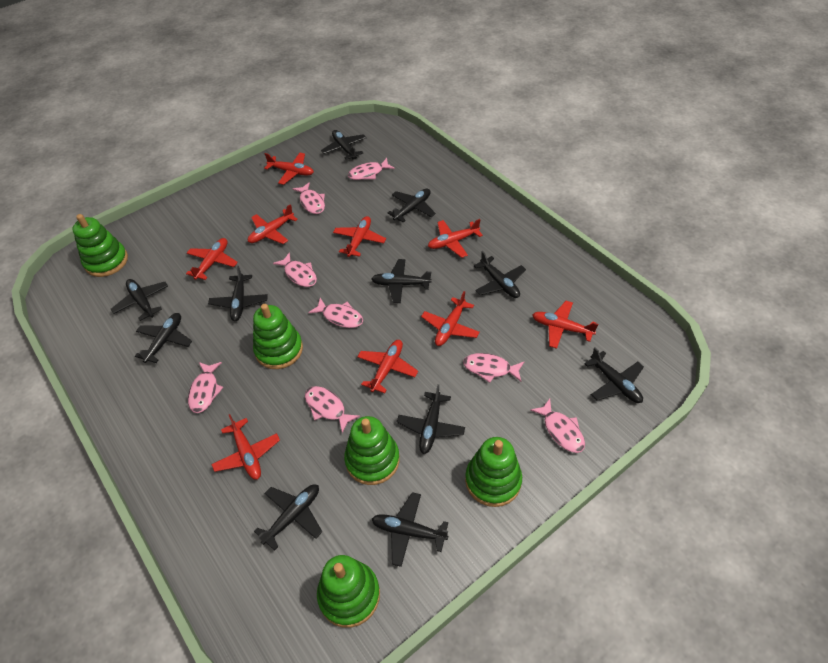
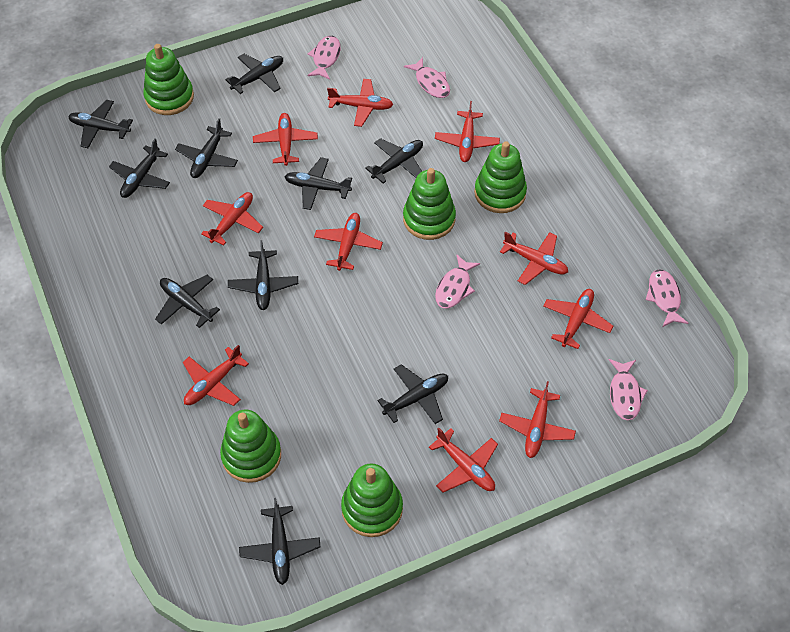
black plane: [111,279,168,321] [135,313,192,363] [208,266,268,321] [254,484,322,551] [321,130,366,160] [372,259,432,303] [372,492,448,567] [387,189,436,223] [397,384,465,454] [474,251,526,298] [584,347,644,403] = 11 -> [68,100,133,148] [109,139,170,198] [155,275,220,328] [175,118,238,178] [225,54,283,94] [228,240,298,310] [239,498,321,585] [284,157,352,210] [365,138,423,183] [377,364,448,424] = 10
pink fish: [188,362,224,413] [273,252,317,287] [292,182,325,214] [305,386,360,433] [308,298,363,328] [348,158,395,180] [463,353,525,383] [530,399,585,453] = 8 -> [308,36,341,80] [404,57,450,98] [435,255,480,309] [609,359,648,421] [646,269,688,327] = 5
red plane: [186,238,238,280] [211,414,280,480] [248,204,298,244] [264,153,314,185] [333,216,386,257] [357,340,418,393] [421,291,480,346] [428,219,483,258] [532,301,598,349] = 9 -> [183,345,249,406] [201,192,263,246] [253,113,318,166] [314,213,383,271] [327,79,394,127] [429,428,498,492] [435,101,500,162] [499,381,576,458] [500,232,568,285] [544,289,613,349] = 10

